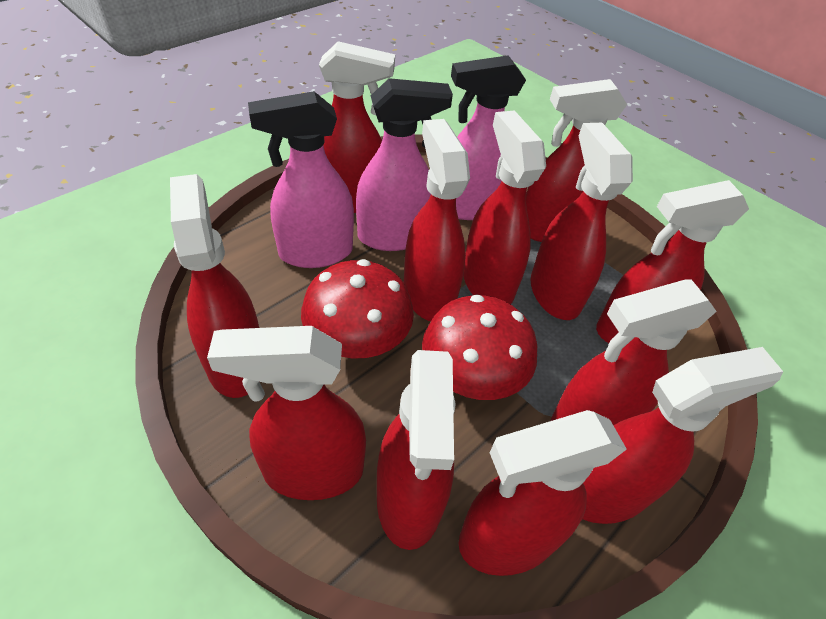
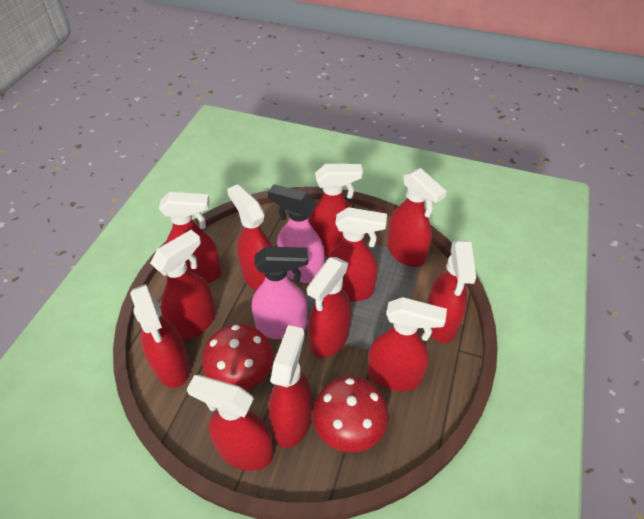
pink spray bottle: [248,91,354,268] [356,78,453,251] [451,55,526,220] = 3 -> [252,246,308,339] [268,184,325,283] = 2

